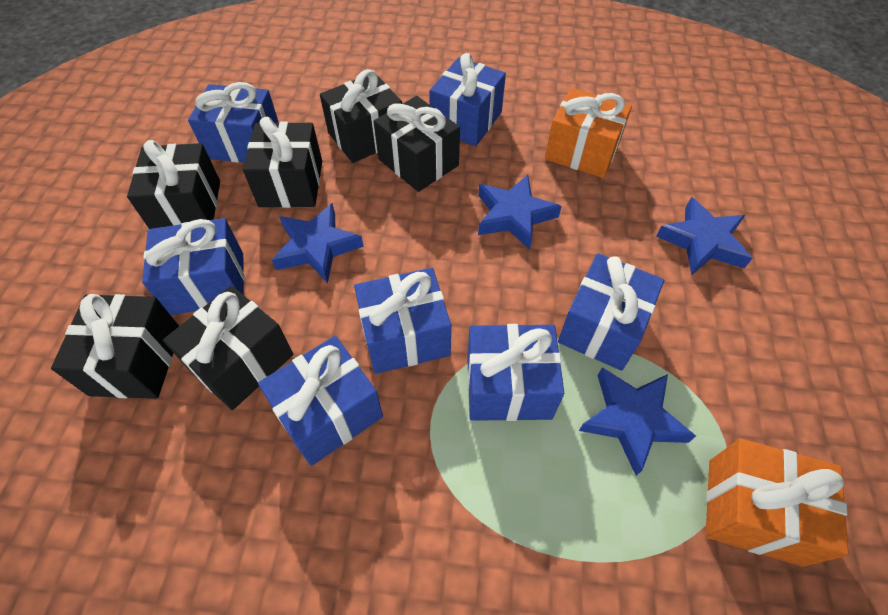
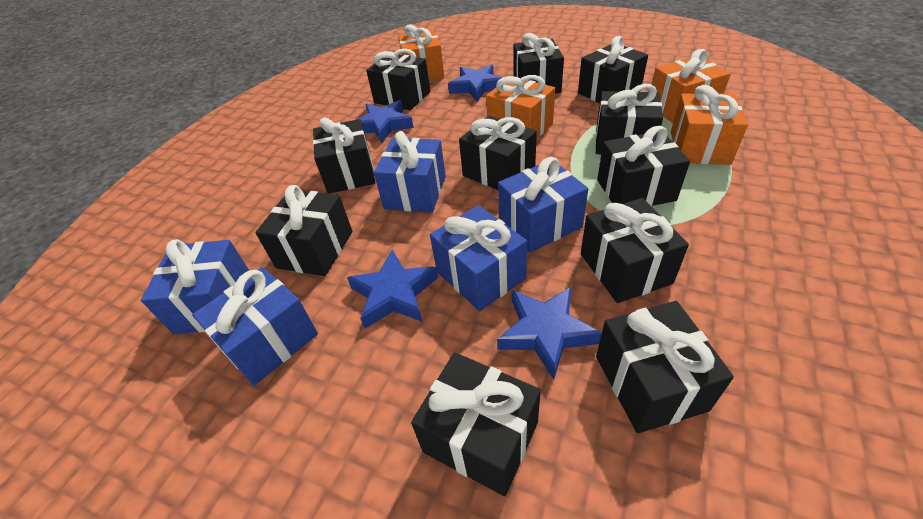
black gift: [51,294,179,399] [127,140,220,229] [163,286,293,410] [243,117,322,208] [320,69,402,163] [374,96,460,192] = 6 -> [255,185,352,276] [313,117,375,194] [366,49,430,110] [411,352,541,496] [459,115,537,190] [513,33,564,93] [578,36,648,103] [581,198,689,303] [595,84,663,154] [596,301,734,433] [597,126,690,206] = 11
blue gift: [142,218,244,315] [188,82,279,163] [258,336,383,466] [354,268,451,374] [429,53,506,146] [467,324,564,421] [558,253,664,371] = 7 -> [141,239,249,334] [192,267,318,386] [374,131,446,213] [430,205,527,311] [498,157,588,252] = 5
orange gift: [545,88,632,178] [706,439,849,567] = 2 -> [398,24,444,81] [486,75,555,139] [652,49,731,123] [671,85,748,165] = 4

